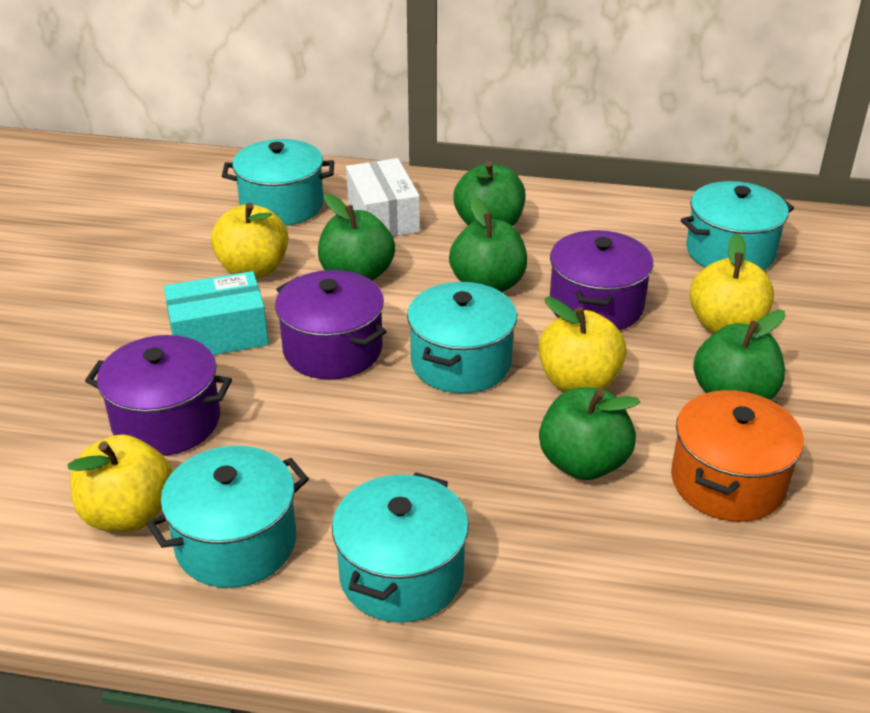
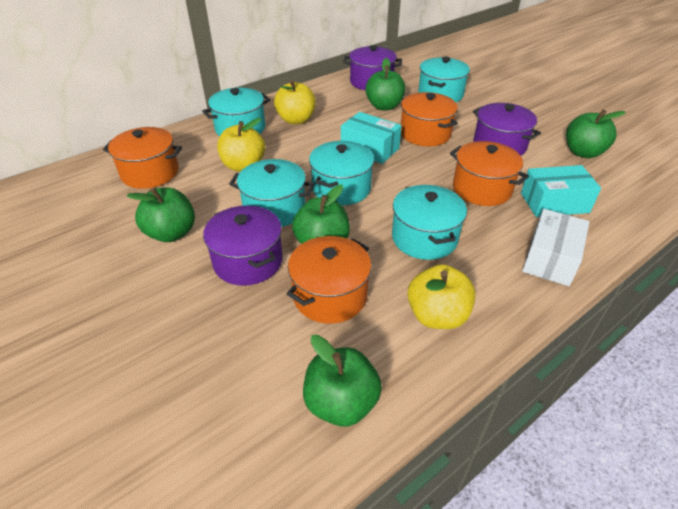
orange pot: [671,390,804,522] = 1 -> [103,127,182,189] [286,236,371,324] [401,92,458,146] [450,141,529,206] = 4
turquoise box: [164,271,269,355] = 1 -> [341,112,402,164] [521,165,601,217] = 2
yellow apple: [68,434,173,532] [211,202,288,278] [539,297,627,392] [689,233,774,334] = 4 -> [217,118,265,172] [274,80,316,124] [407,264,475,329] = 3

